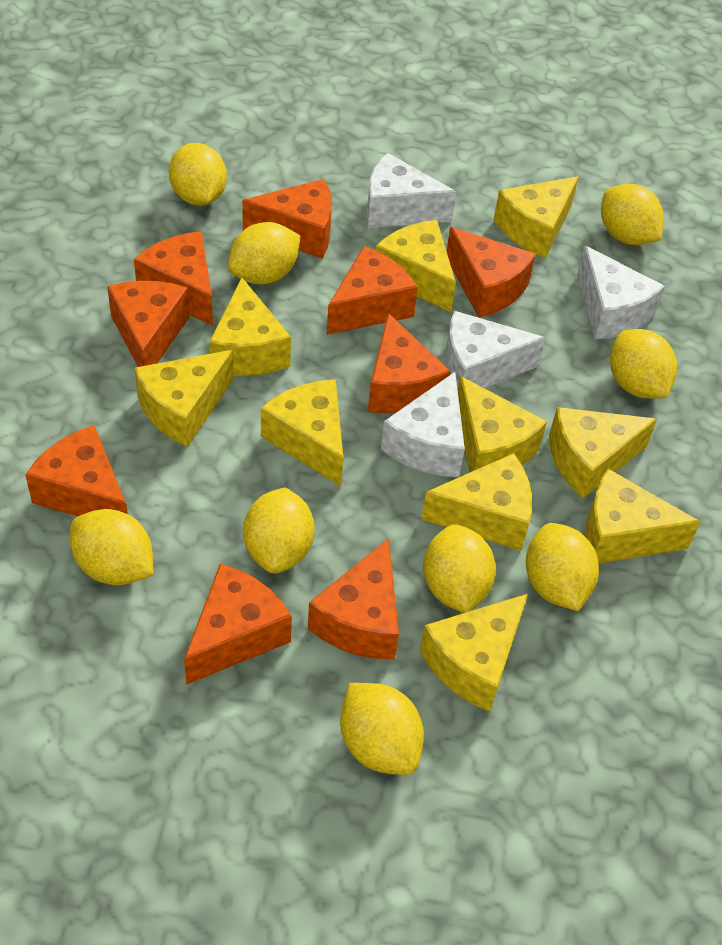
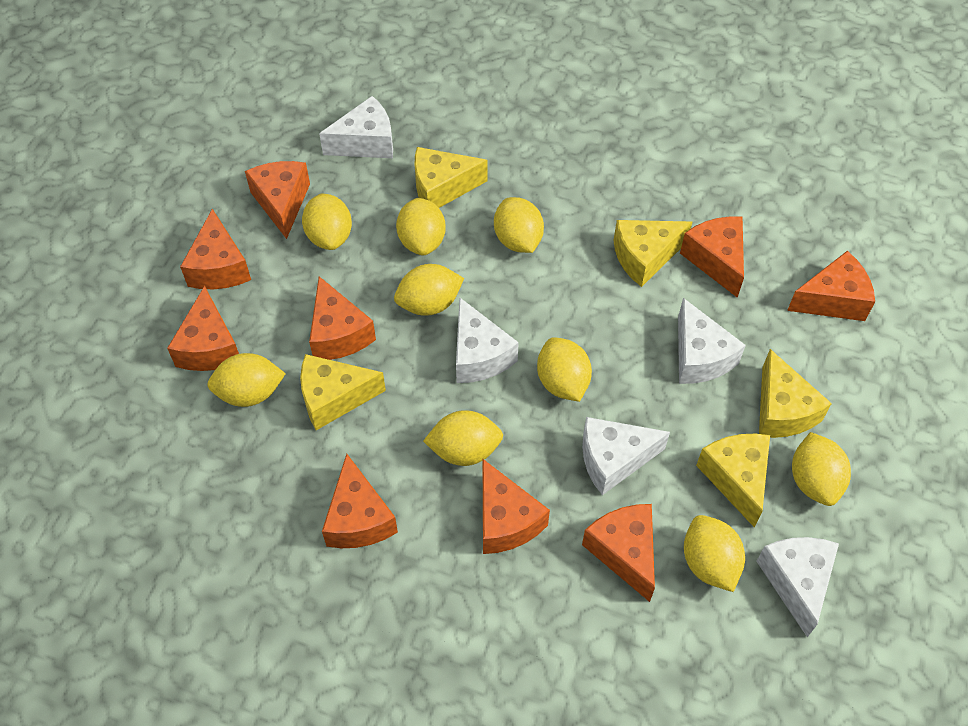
white cheese: [366,153,456,228] [381,372,465,477] [445,311,546,390] [577,246,665,340] = 4 -> [319,96,393,158] [456,297,519,383] [582,417,670,495] [678,298,746,384] [757,537,839,637] = 5
yellow cheese: [134,350,234,447] [209,277,291,376] [261,379,344,486] [375,220,456,312] [420,594,528,712] [421,453,532,551] [458,376,547,472] [494,176,579,258] [549,407,657,499] [585,469,700,563] = 10 -> [300,354,386,430] [415,147,487,208] [613,220,692,287] [696,434,770,527] [759,349,832,438] = 5

